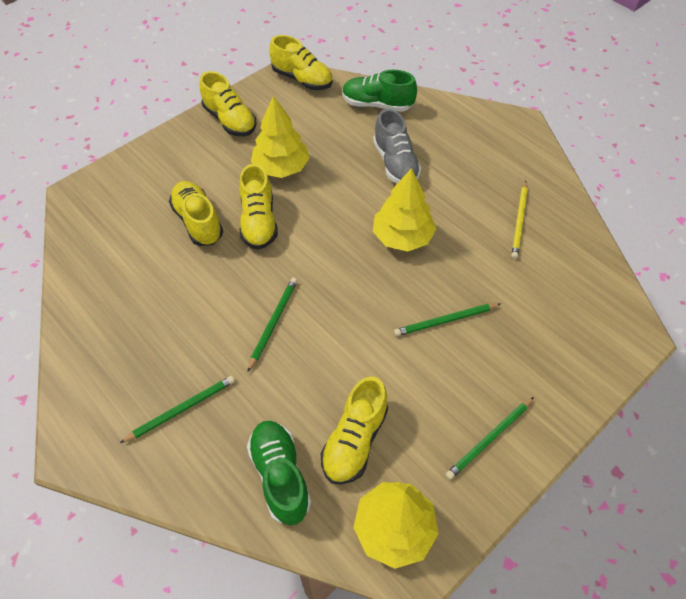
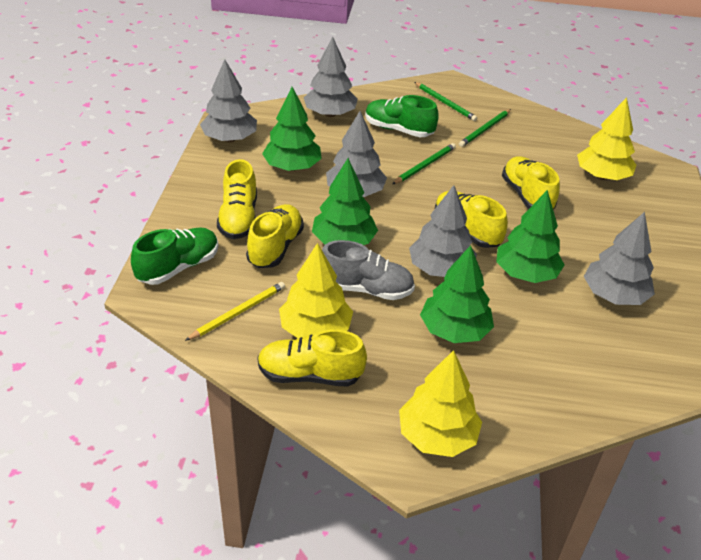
green pencil: [120,376,235,443] [247,278,298,372] [394,303,500,336] [445,397,534,480] = 4 -> [392,143,456,184] [414,82,477,121] [459,109,511,147] = 3
green tree: none = 0 -> [262,87,322,171] [312,158,378,245] [420,245,494,343] [496,190,564,283] = 4
grey tree: none = 0 -> [200,59,257,142] [304,37,358,117] [326,111,387,197] [409,185,477,277] [584,212,655,305] = 5

